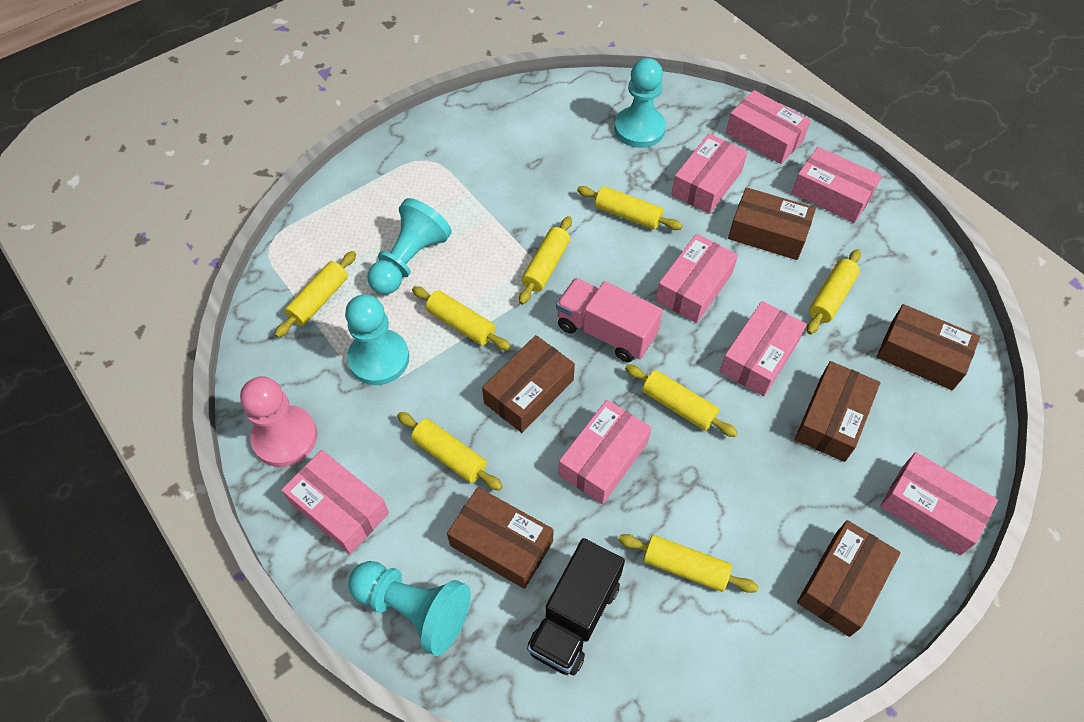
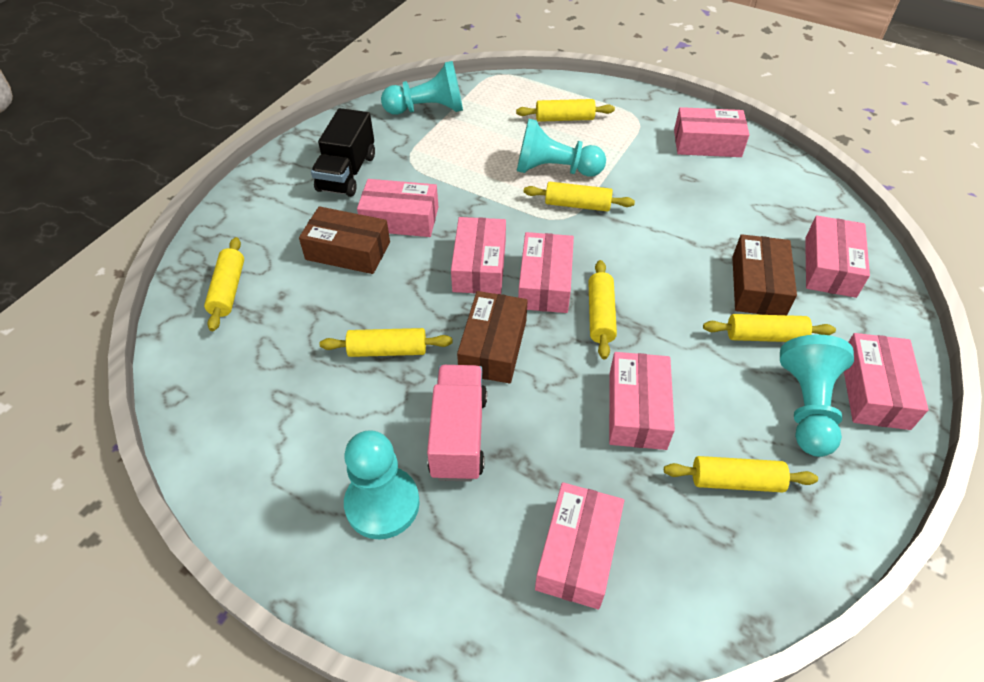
brown box: [447,487,554,589] [482,335,575,433] [728,187,816,260] [795,361,880,462] [797,520,901,637] [877,304,980,390] = 6 -> [299,206,390,274] [457,291,528,384] [732,234,797,315] = 3
pink pawn: [240,377,317,467] = 1 -> none = 0
yellow rolling pin: [275,251,356,338] [397,412,503,491] [412,286,511,350] [519,216,572,305] [577,186,682,230] [619,534,758,593] [625,364,738,437] [807,249,861,334] = 8 -> [204,237,244,331] [320,328,453,357] [516,99,615,122] [524,182,635,212] [588,260,617,359] [664,456,818,492] [703,314,836,342] = 7

